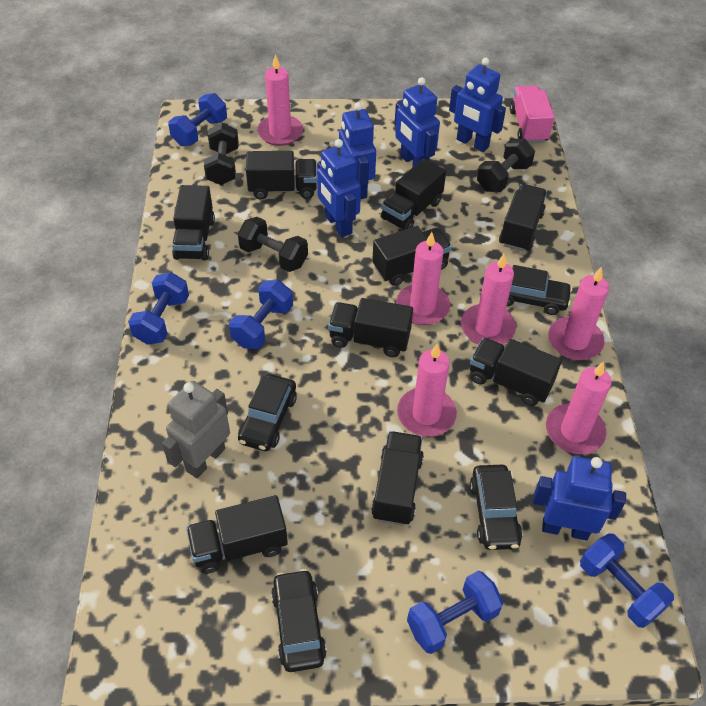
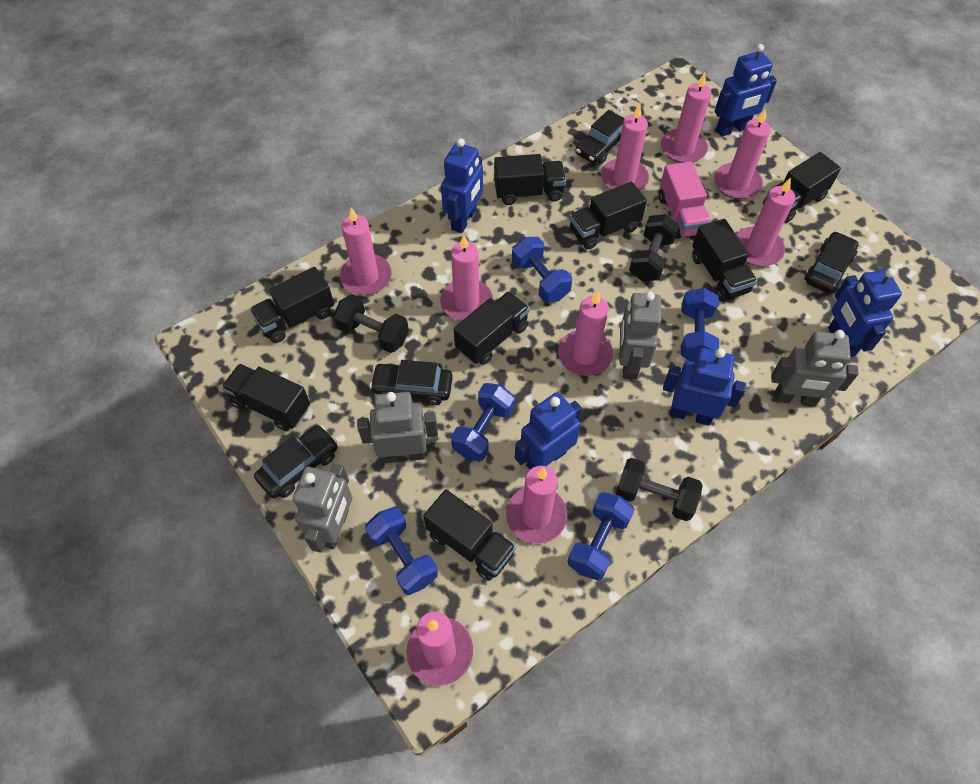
black truck: [172,185,215,261] [186,495,288,574] [246,151,317,200] [328,298,413,357] [371,431,424,526] [372,226,452,286] [381,158,446,230] [470,338,562,406] [499,184,547,251] = 9 -> [221,364,310,431] [250,267,334,343] [423,489,516,581] [454,291,530,365] [494,154,566,205] [569,182,647,250] [692,219,757,301] [763,152,841,223] = 8
grey robot: [162,381,230,478] = 1 -> [293,464,352,553] [357,392,438,463] [619,291,661,380] [771,330,859,406] = 4
pink candle: [257,54,303,146] [396,232,450,325] [397,344,457,437] [461,254,516,344] [546,362,612,454] [548,267,609,360] = 6 -> [340,208,392,295] [406,611,473,686] [440,235,493,321] [506,466,567,544] [558,291,613,376] [601,104,649,191] [661,73,711,163] [714,108,771,199] [736,177,795,267] = 9

